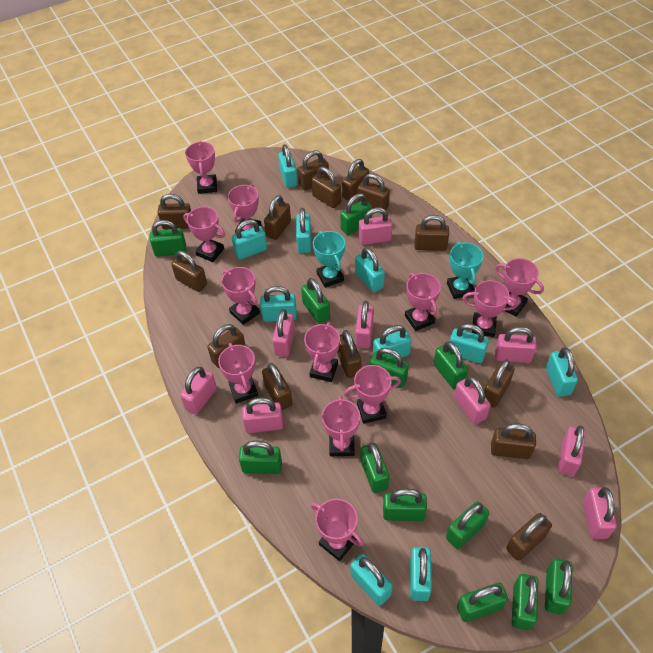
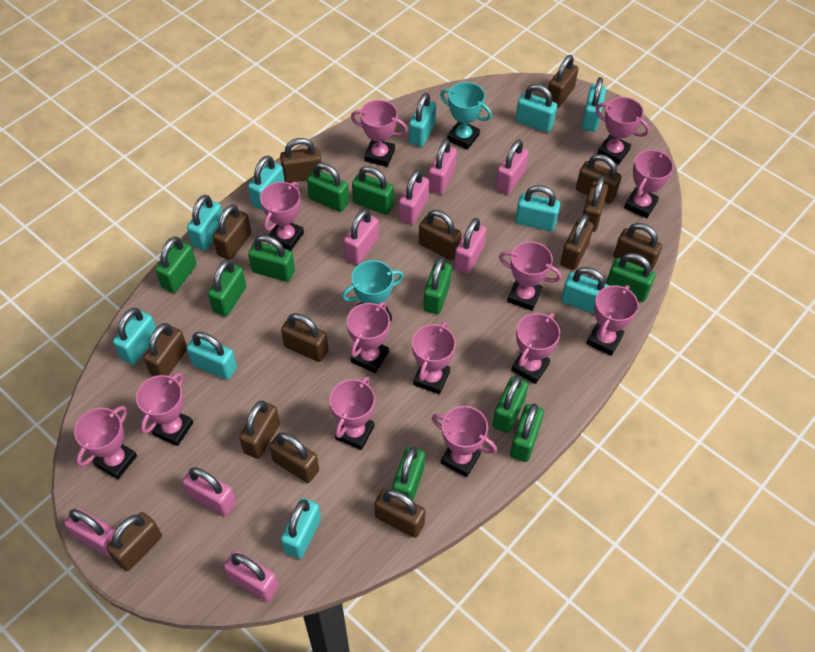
green padlock: [150,220,186,257] [239,441,282,474] [301,278,330,324] [340,193,372,235] [360,442,389,493] [370,348,409,388] [383,489,427,521] [434,341,468,389] [446,501,489,549] [457,583,508,622] [512,574,538,630] [545,559,573,614] = 12 -> [155,237,197,293] [208,260,246,316] [248,235,295,282] [307,163,349,212] [352,166,394,215] [392,446,425,500] [423,257,452,314] [493,375,528,433] [510,403,544,462] [606,253,655,302] = 10
pink padlock: [180,367,217,414] [242,398,284,433] [272,309,295,357] [355,301,374,348] [359,208,393,245] [454,376,491,425] [495,327,537,363] [558,426,586,476] [583,487,617,539] = 9 -> [64,508,115,557] [183,467,236,516] [224,550,279,602] [344,209,379,264] [399,169,429,225] [429,139,457,194] [454,218,486,274] [495,140,529,194] = 8
pink trophy: [183,207,225,262] [185,141,217,194] [218,343,258,403] [222,267,260,325] [228,184,262,233] [304,322,340,382] [311,499,364,561] [322,395,360,456] [344,365,401,424] [405,273,441,331] [462,280,518,337] [495,258,544,317] = 12 -> [74,406,137,479] [136,372,193,446] [260,182,304,251] [329,376,375,450] [347,302,390,373] [351,100,408,167] [412,322,456,394] [432,406,497,477] [499,241,561,311] [511,313,560,384] [586,285,639,356] [596,97,649,165] [624,150,674,218] = 13

